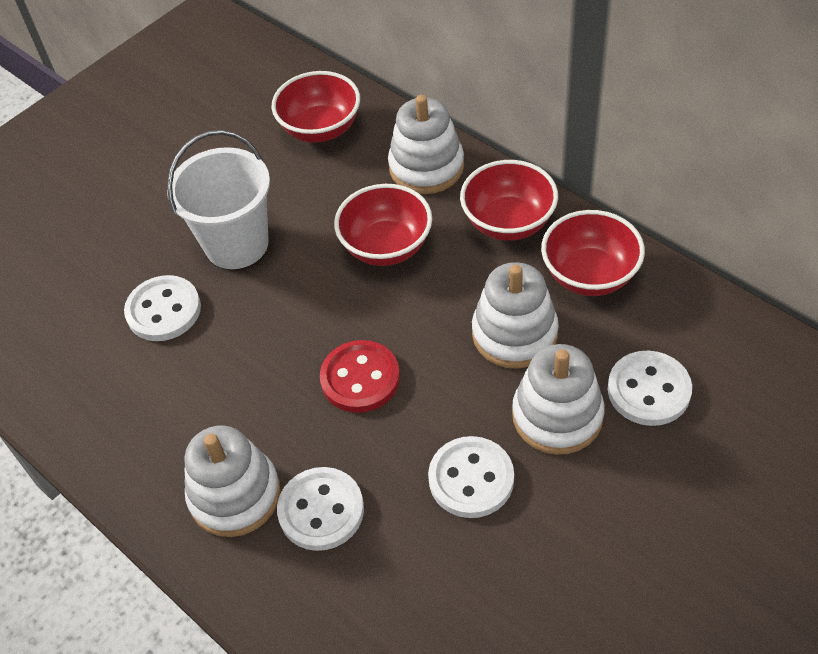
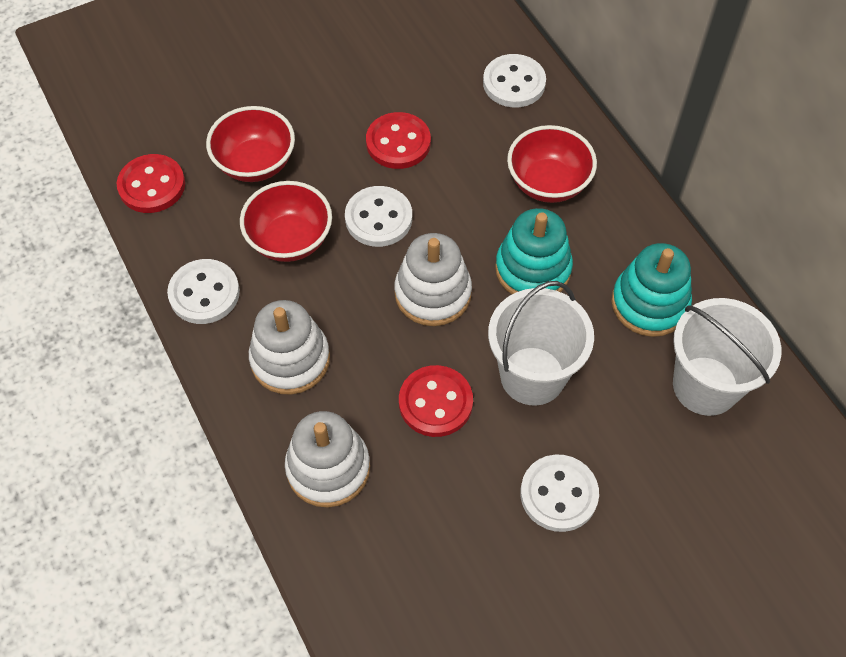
red bowl: [272,71,360,143] [334,184,432,266] [460,160,558,241] [541,210,645,296] = 4 -> [206,106,295,182] [240,181,332,262] [507,125,597,203] = 3
red button: [320,340,400,413] = 1 -> [117,154,185,213] [366,112,431,169] [399,365,473,437] = 3
turquoise stacking toy: none = 0 -> [495,208,573,294] [611,243,692,337] = 2
white bucket: [167,130,270,269] = 1 -> [488,281,594,406] [673,298,781,416] = 2
white stacking toy: [184,426,281,537] [388,95,464,194] [472,262,559,369] [512,344,605,455] = 4 -> [249,300,330,395] [285,411,370,507] [395,233,472,326] = 3

